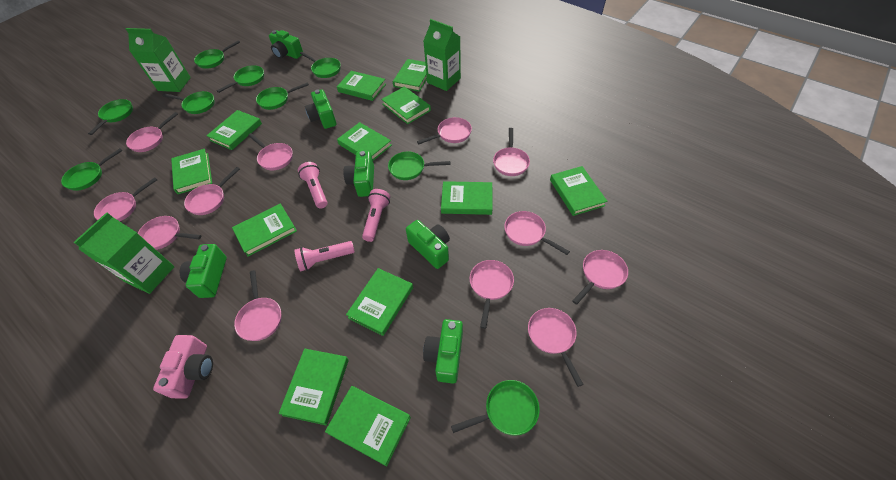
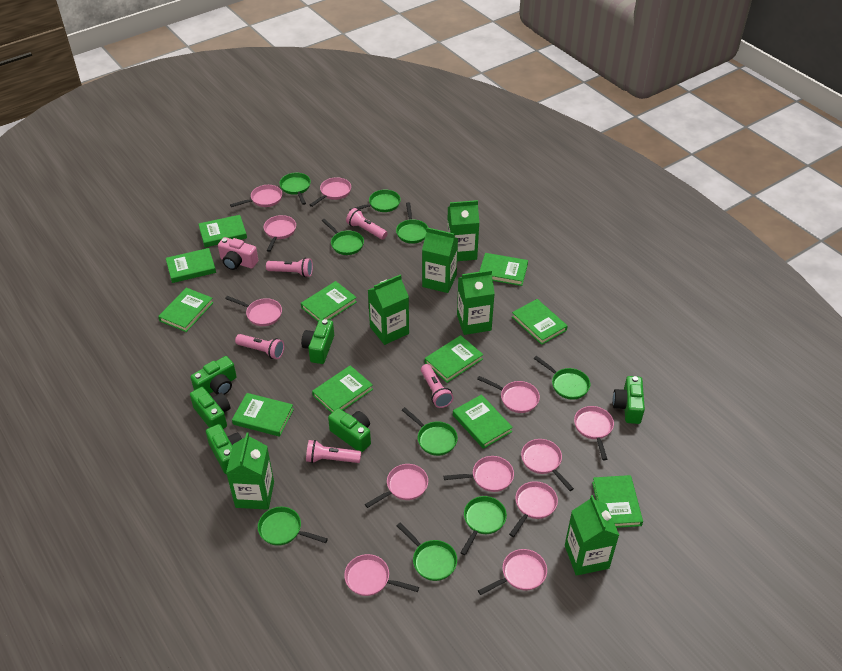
green book: [171,149,212,194] [206,110,262,150] [232,204,297,257] [279,349,349,425] [325,386,411,466] [337,71,386,101] [337,122,392,161] [346,268,413,336] [381,86,431,124] [393,59,427,92] [441,181,492,215] [550,166,607,216] = 12 -> [158,288,214,332] [166,248,216,283] [199,215,247,247] [232,393,294,437] [301,281,357,321] [312,365,373,413] [425,335,483,383] [453,394,513,449] [479,253,528,286] [512,299,568,345] [592,475,643,528] = 11
green carton: [74,212,175,294] [126,28,191,92] [423,19,461,91] = 3 -> [226,432,274,510] [368,274,409,345] [422,227,458,293] [447,200,479,261] [457,270,495,335] [565,495,619,576] = 6
pink flashlight: [294,241,355,271] [298,162,327,209] [362,189,390,242] = 3 -> [235,334,284,359] [266,258,313,277] [306,440,361,463] [346,208,387,240] [421,364,454,408] = 5

